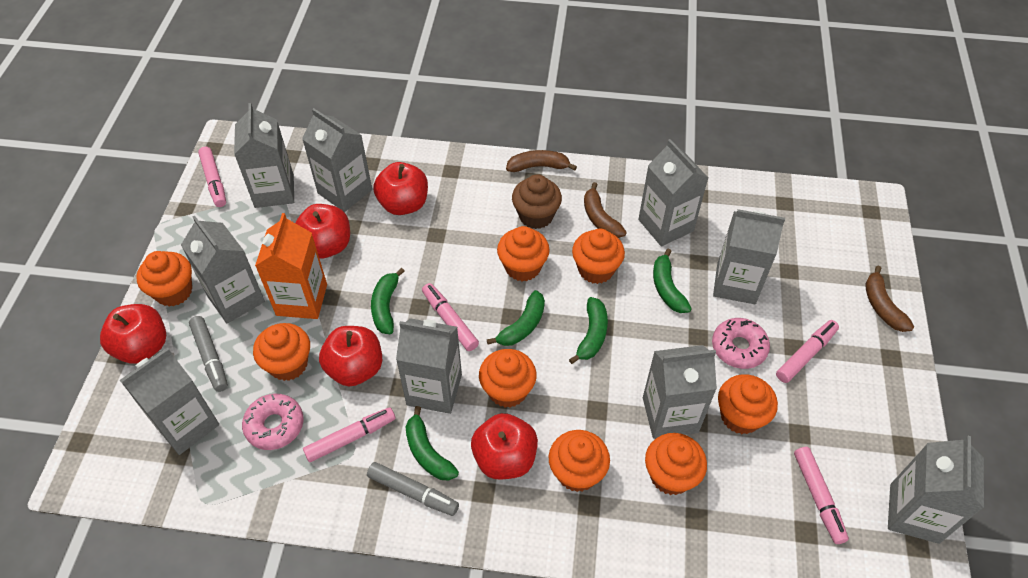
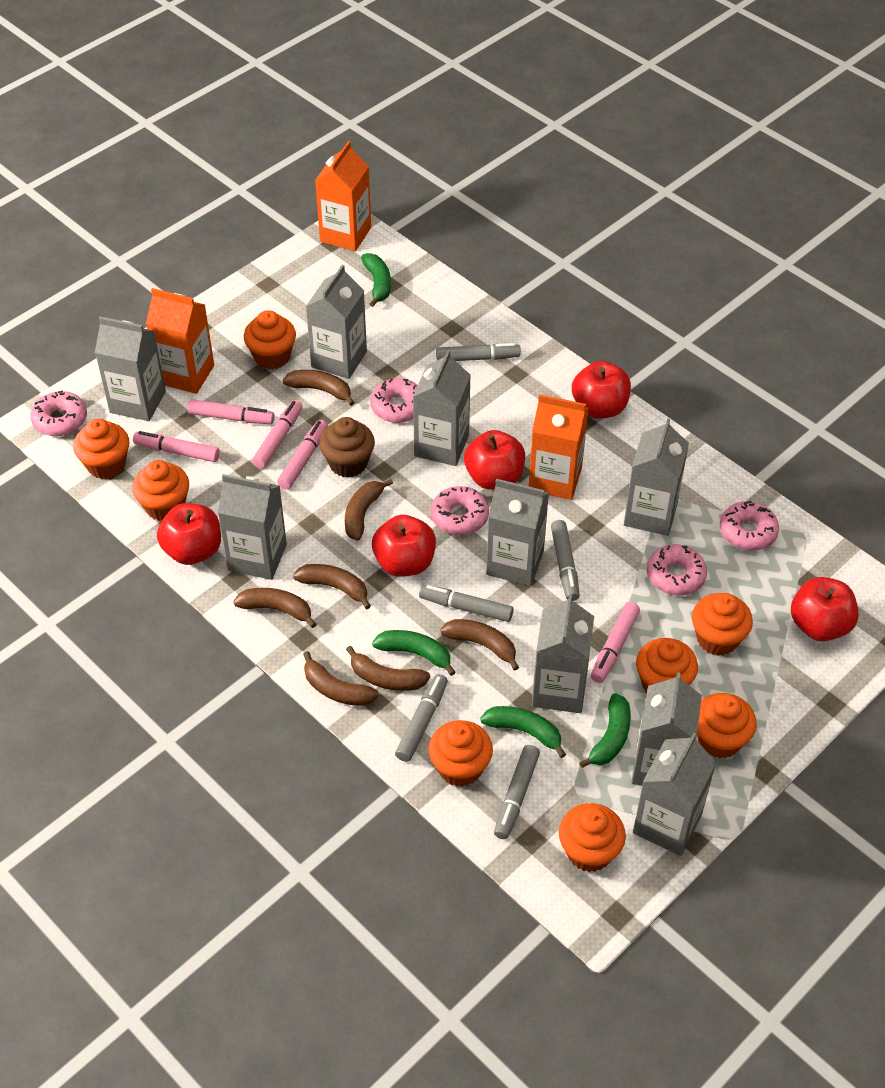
brown banana: [506,150,577,172] [584,182,627,238] [865,266,914,332] = 3 -> [233,588,316,628] [283,370,355,406] [293,564,371,609] [303,651,378,706] [345,479,393,541] [346,646,430,691] [440,619,519,671] = 7
green banana: [371,268,405,334] [406,406,459,481] [487,290,545,346] [569,297,608,364] [653,249,692,313] = 5 -> [361,253,391,307] [372,630,455,676] [480,706,566,758] [579,693,631,768] = 4
grey marker: [189,316,228,392] [367,462,459,516] = 2 -> [395,674,448,762] [419,585,514,622] [436,343,521,361] [494,745,540,839] [551,520,580,601] = 5
orange carton: [255,213,327,319] = 1 -> [146,288,214,394] [315,141,371,251] [529,394,589,500] = 3
pink donut: [242,394,304,450] [712,318,770,369] = 2 -> [30,390,87,436] [370,378,418,423] [431,486,489,535] [647,544,707,596] [720,501,779,551] = 5

